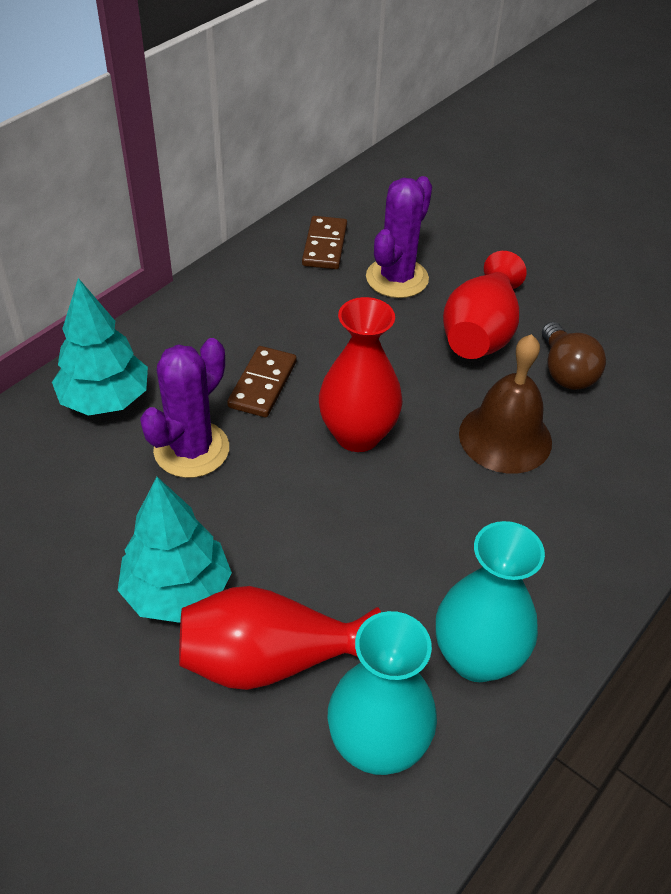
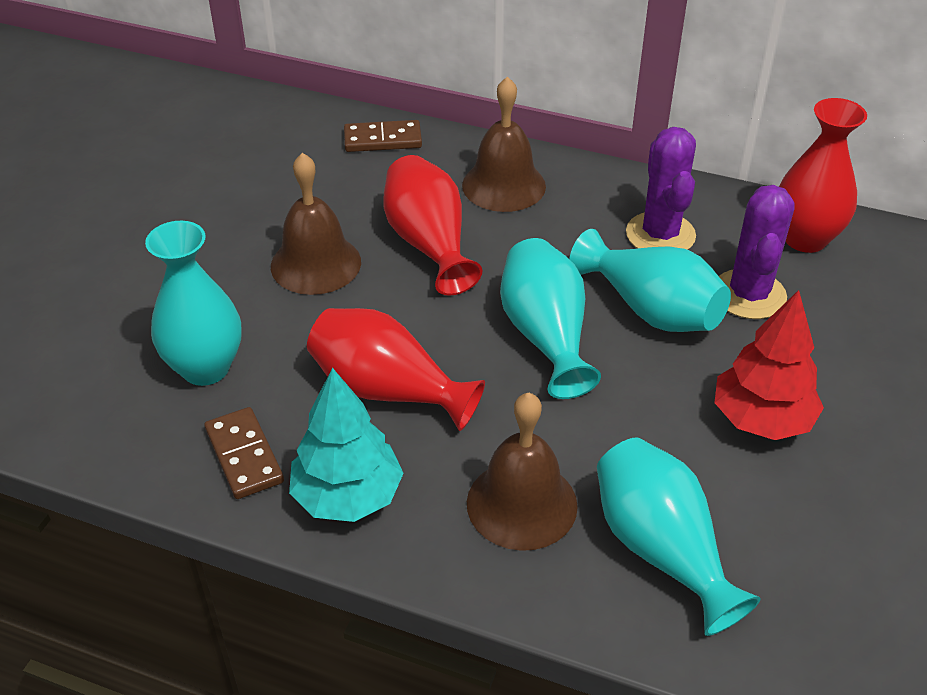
brown bell: [459,334,552,474] = 1 -> [271,153,361,295] [462,76,546,212] [467,393,578,551] = 3
brown light bulb: [542,322,606,390] = 1 -> none = 0
red tree: none = 0 -> [715,290,824,440] = 1
turquoise tree: [52,278,148,416] [118,477,232,623] = 2 -> [289,367,404,522] = 1
turquoise vase: [328,611,437,775] [436,521,545,682] = 2 -> [145,221,242,386] [500,238,601,399] [570,229,731,332] [597,437,761,636] = 4

